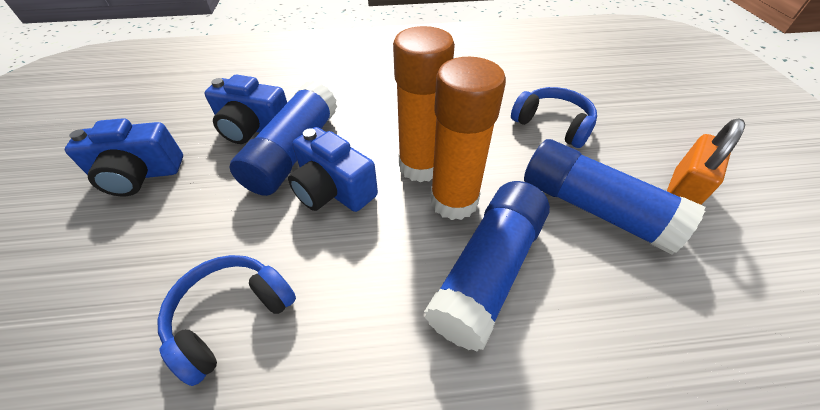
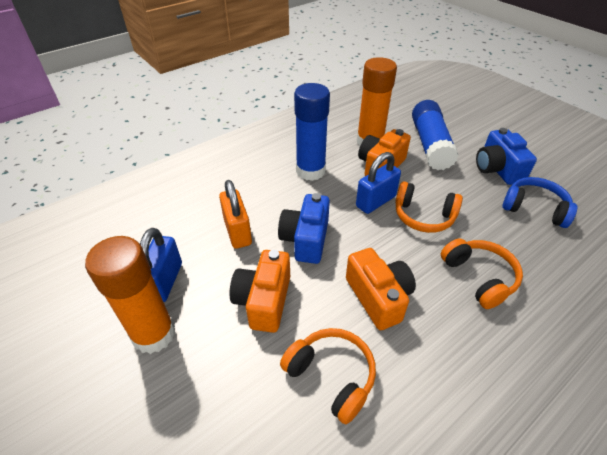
blue camera: [65,118,183,197] [205,74,287,144] [288,127,378,212] = 3 -> [278,193,330,264] [476,128,537,185] = 2
blue glue stick: [229,81,337,196] [424,181,550,352] [524,139,705,255] = 3 -> [294,83,330,181] [412,100,459,170] = 2
blue headphones: [157,255,296,386] [511,87,597,148] = 2 -> [502,177,577,228] = 1
blue padlock: none = 0 -> [140,228,182,302] [356,152,401,214] = 2
orange camera: none = 0 -> [230,250,290,333] [346,248,416,330] [358,129,411,176] = 3
orange headphones: none = 0 -> [280,328,376,424] [395,181,463,233] [441,239,523,309] = 3

